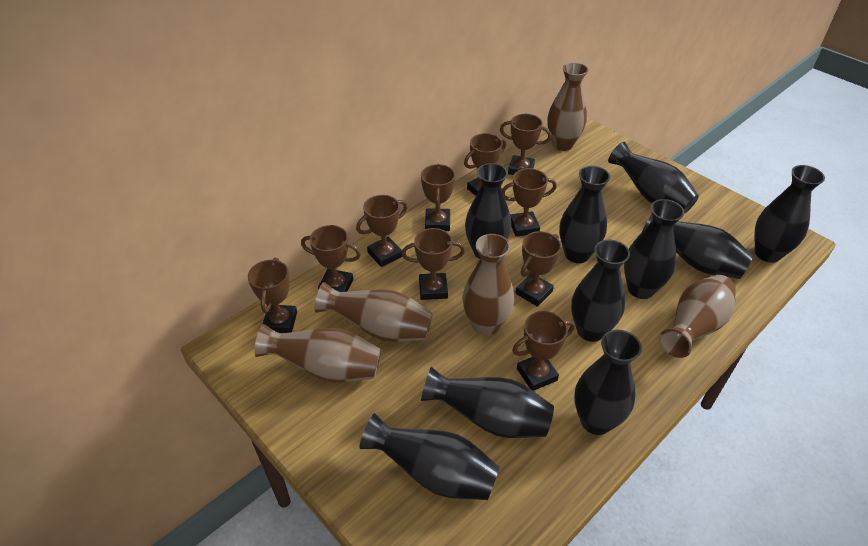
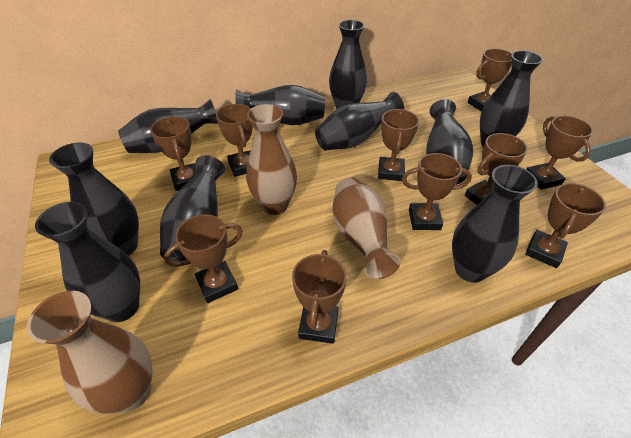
brown vase: [254,324,381,383] [314,282,433,342] [463,234,514,336] [548,62,588,151] [659,275,736,358] = 5 -> [27,291,152,414] [246,104,297,215] [333,177,401,279] = 3

